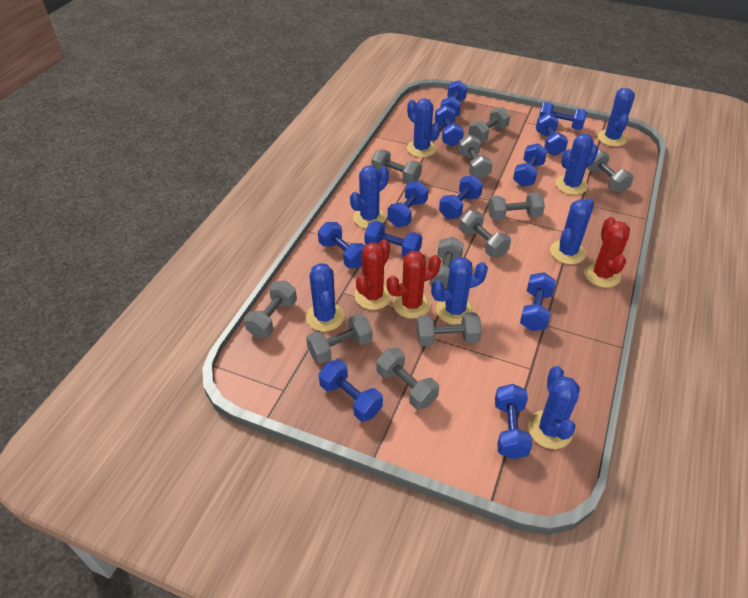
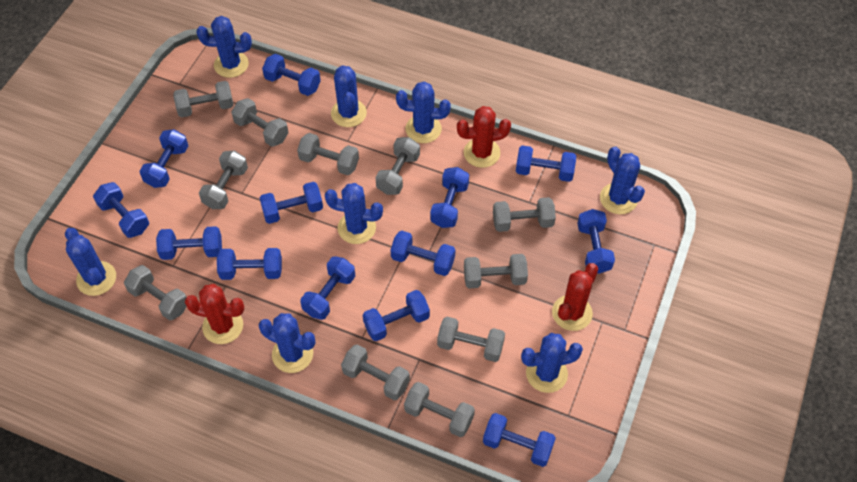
blue dumbbell: [318,222,365,269] [319,359,383,422] [365,221,422,257] [387,181,429,227] [435,105,464,147] [439,175,483,219] [441,80,468,117] [495,384,532,459] [513,143,547,187] [520,272,556,331] [536,113,568,156] [539,102,587,130] = 12 -> [93,182,149,238] [139,129,188,188] [156,226,222,260] [217,248,282,280] [260,182,323,224] [262,54,321,96] [300,256,355,320] [363,290,430,341] [391,231,455,276] [430,167,469,228] [483,413,556,467] [516,145,576,182] [577,209,615,274] = 13

